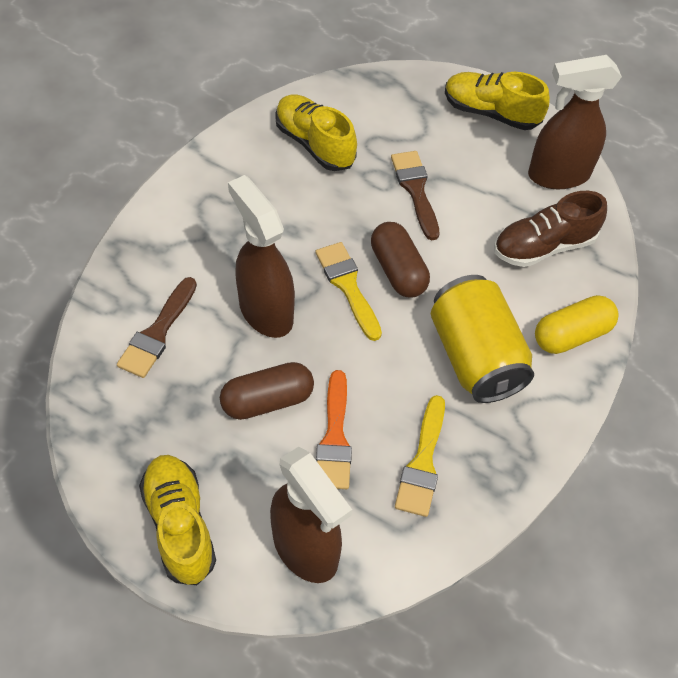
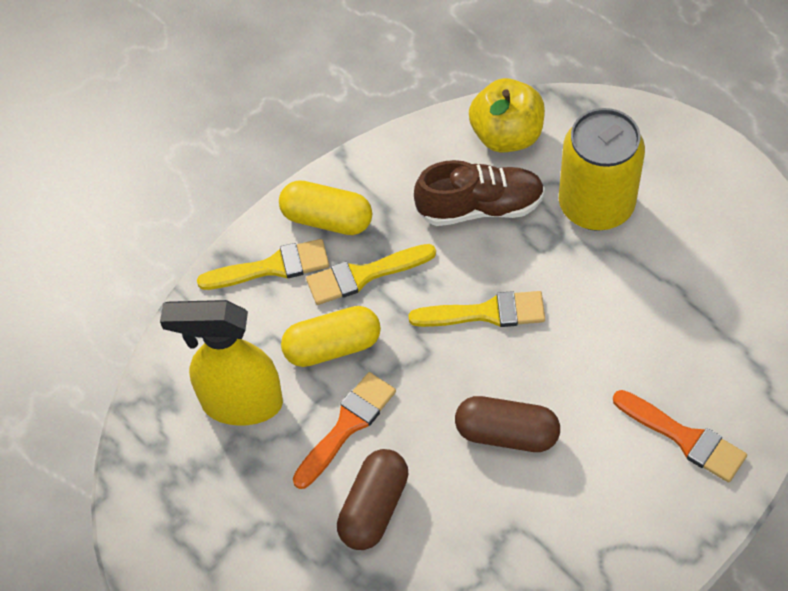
brown brush: [117,277,197,378] [391,151,439,240] = 2 -> none = 0
brown spray bottle: [228,175,295,338] [270,446,352,583] [528,55,622,189] = 3 -> none = 0
orange brush: [316,370,352,489] = 1 -> [293,372,396,489] [613,390,747,482] = 2
yellow apple: none = 0 -> [469,78,545,153] = 1
yellow brush: [315,242,382,341] [395,395,445,517] = 2 -> [197,239,329,290] [306,244,436,305] [408,291,545,327] = 3
yellow capsule: [535,295,619,354] = 1 -> [279,180,372,235] [281,306,381,367] = 2
yellow shoe: [139,455,216,585] [275,94,357,171] [445,72,550,130] = 3 -> none = 0
yellow spray bottle: none = 0 -> [160,300,283,426] = 1

